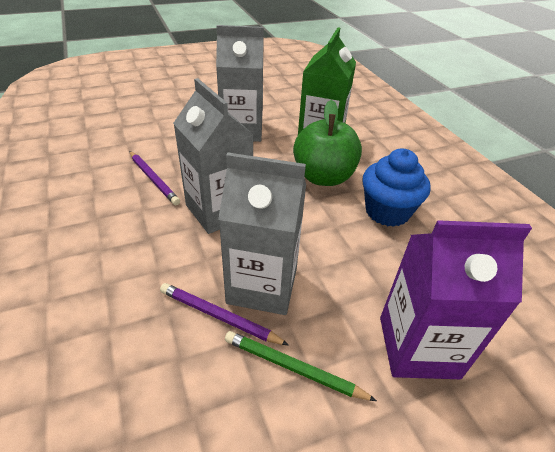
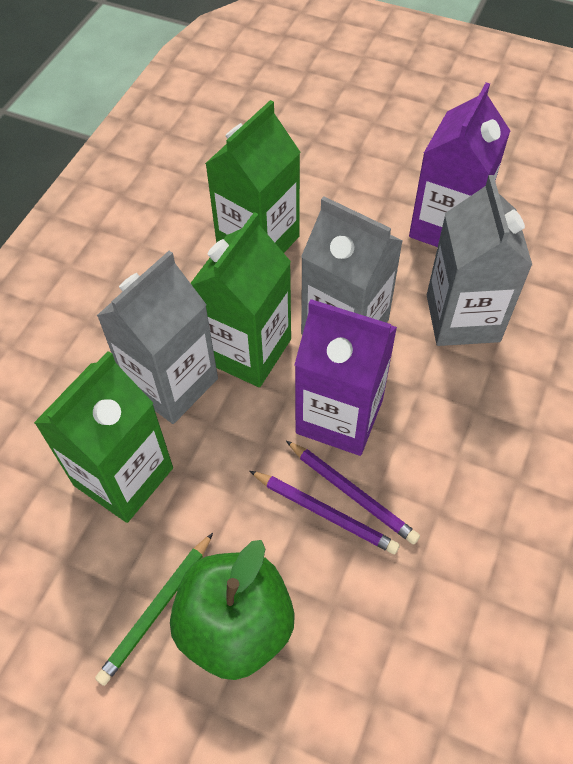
blue cupcake: [363,149,431,227] = 1 -> none = 0
green carton: [298,27,356,135] = 1 -> [34,351,173,523] [191,212,291,387] [205,100,300,253] = 3
purple carton: [380,220,532,379] = 1 -> [294,299,397,456] [409,82,510,247] = 2

